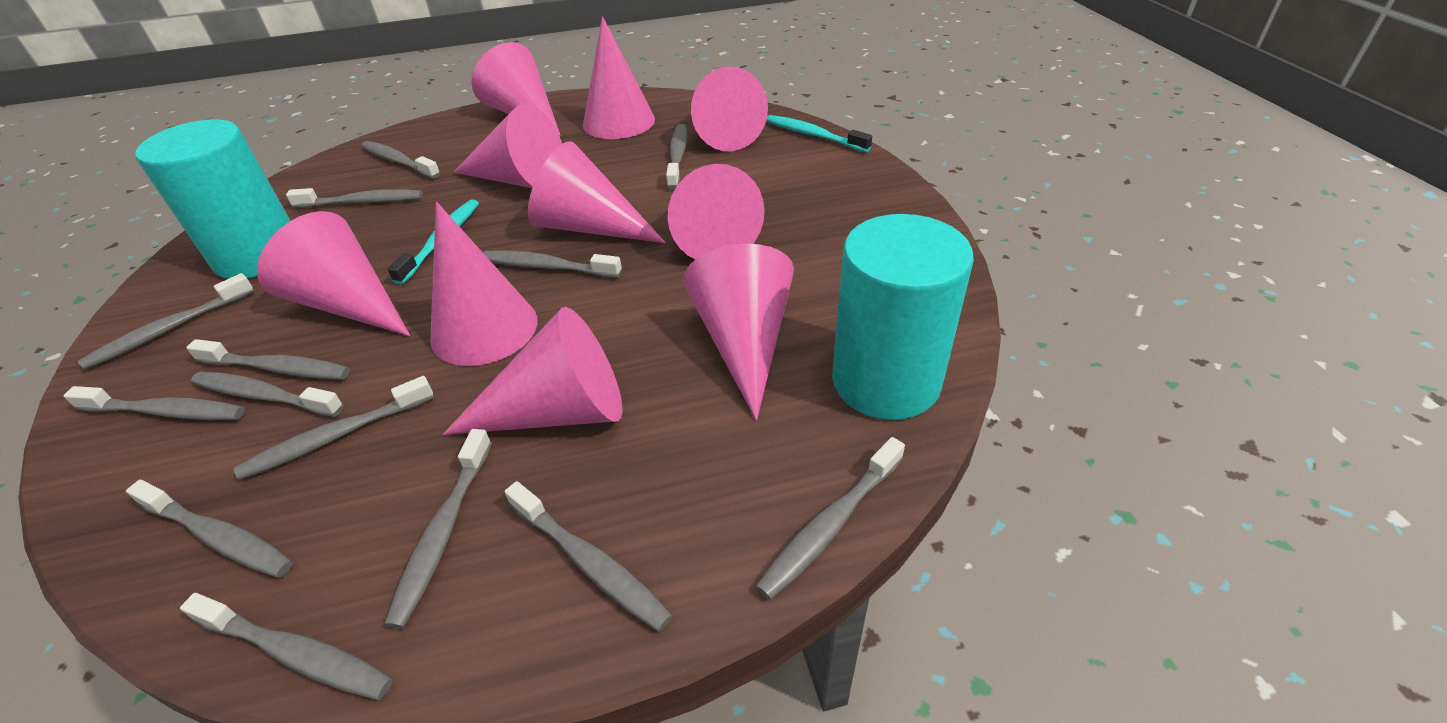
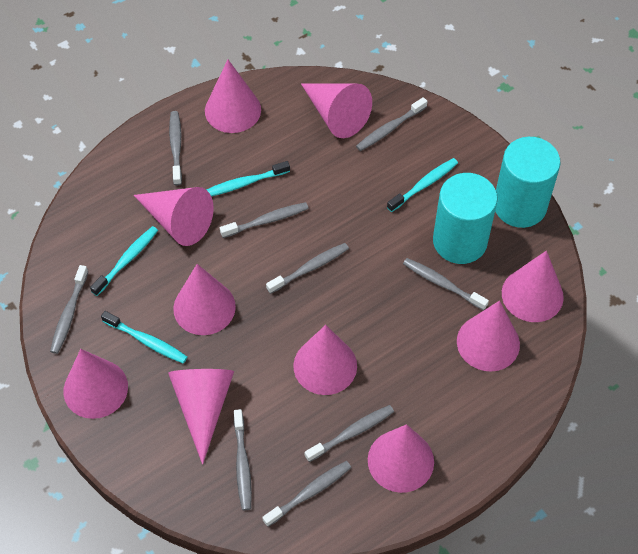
grey toothbrush: [63,386,245,420] [78,273,255,370] [126,480,293,578] [180,593,393,700] [186,339,350,380] [191,371,344,417] [234,376,434,480] [286,188,423,208] [361,141,440,179] [384,429,492,629] [484,251,622,278] [504,481,673,632] [666,124,687,189] [755,437,905,600] = 14 -> [50,265,89,354] [169,111,182,186] [220,202,309,238] [234,409,252,510] [262,461,351,527] [266,243,349,294] [305,405,394,462] [356,97,427,151] [403,258,489,310] = 9
turquoise toothbrush: [388,199,479,285] [766,115,872,152] = 2 -> [90,226,158,296] [101,311,187,364] [206,161,290,196] [387,158,458,212] = 4

